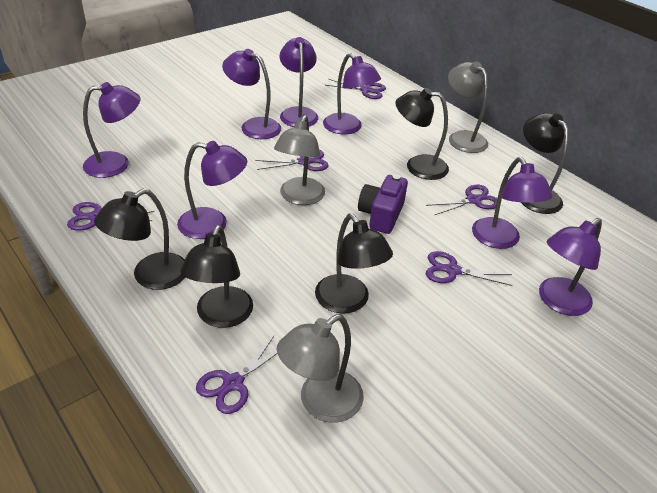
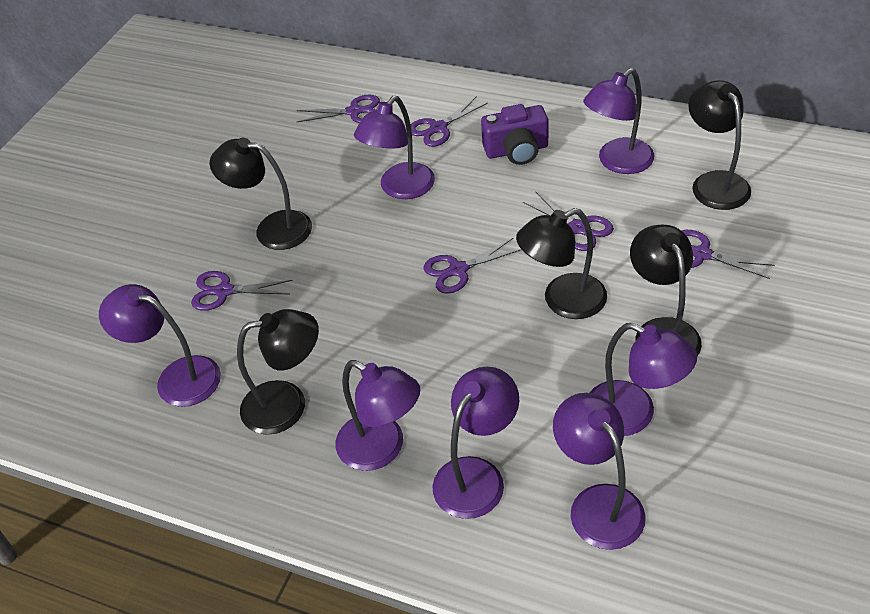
grey lamp: [274,115,325,205] [277,314,364,422] [448,62,488,153] = 3 -> none = 0

